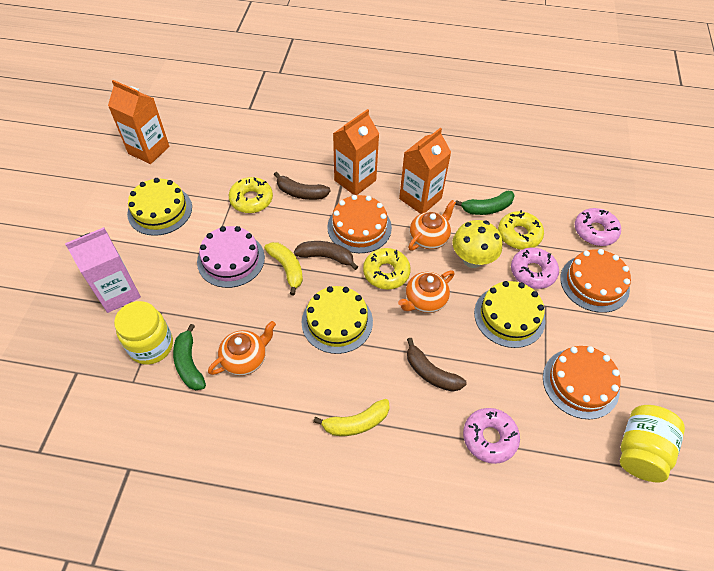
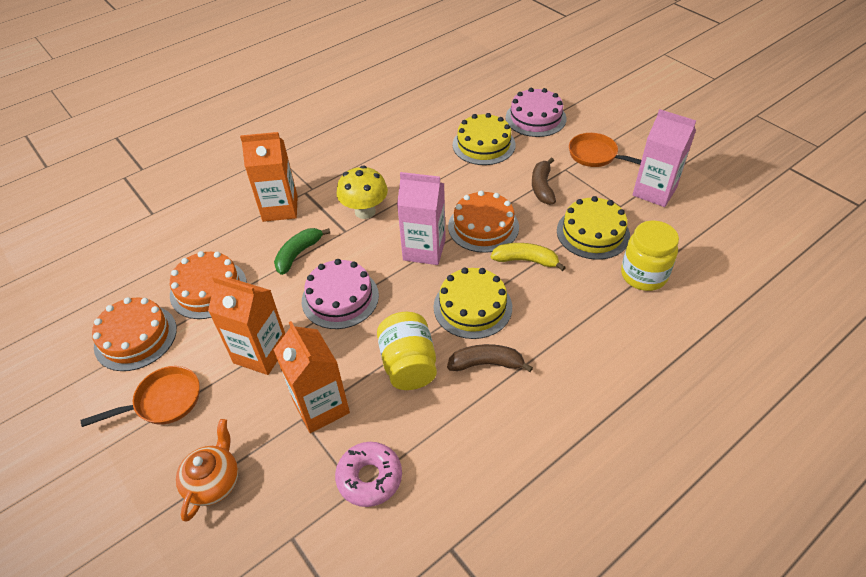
brown banana: [274,172,331,200] [294,241,358,270] [407,338,467,392] = 3 -> [447,344,533,372] [532,158,556,205] = 2
green banana: [173,324,206,390] [455,191,514,215] = 2 -> [274,228,330,275] = 1
orange pan: none = 0 -> [81,366,200,427] [569,133,642,167] = 2
orange teapot: [208,321,276,376] [398,270,455,313] [408,200,456,251] = 3 -> [176,419,238,522] = 1
pink cake: [197,226,265,288] = 1 -> [302,259,379,329] [505,88,566,137] = 2
pink carton: [65,227,141,313] = 1 -> [397,172,446,265] [633,109,696,207] = 2
pink donut: [463,408,520,464] [511,248,559,289] [575,208,621,246] = 3 -> [335,442,402,507] = 1
yellow banana: [264,242,303,295] [313,399,390,436] = 2 -> [491,243,566,271] = 1
yellow donut: [229,177,273,213] [363,248,411,289] [498,210,544,250] = 3 -> none = 0

